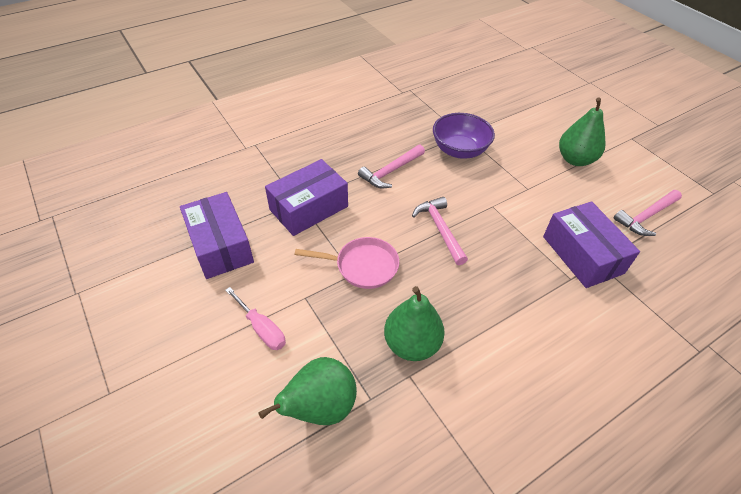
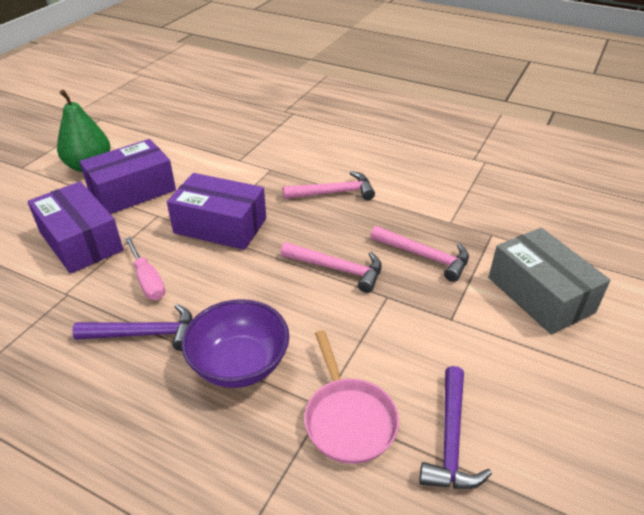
green pear: [258,357,357,425] [384,286,445,361] [559,97,605,166] = 3 -> [57,90,110,173] = 1
grey box: none = 0 -> [489,228,610,335] = 1
purple hammer: none = 0 -> [72,304,193,351] [419,366,492,489] = 2

